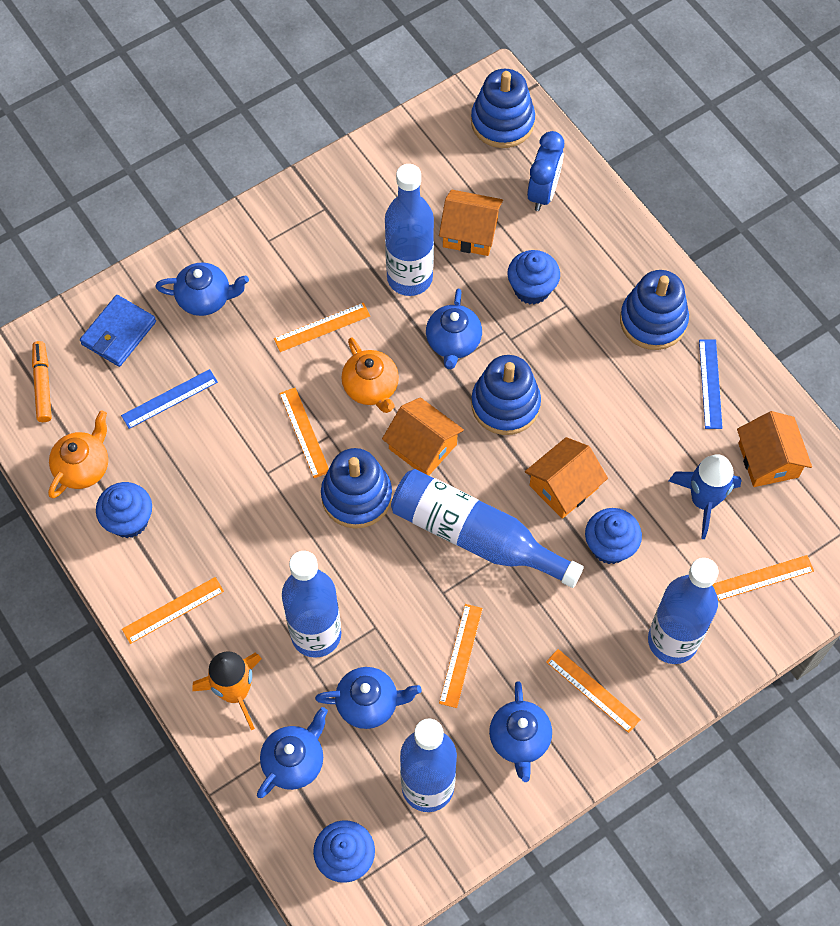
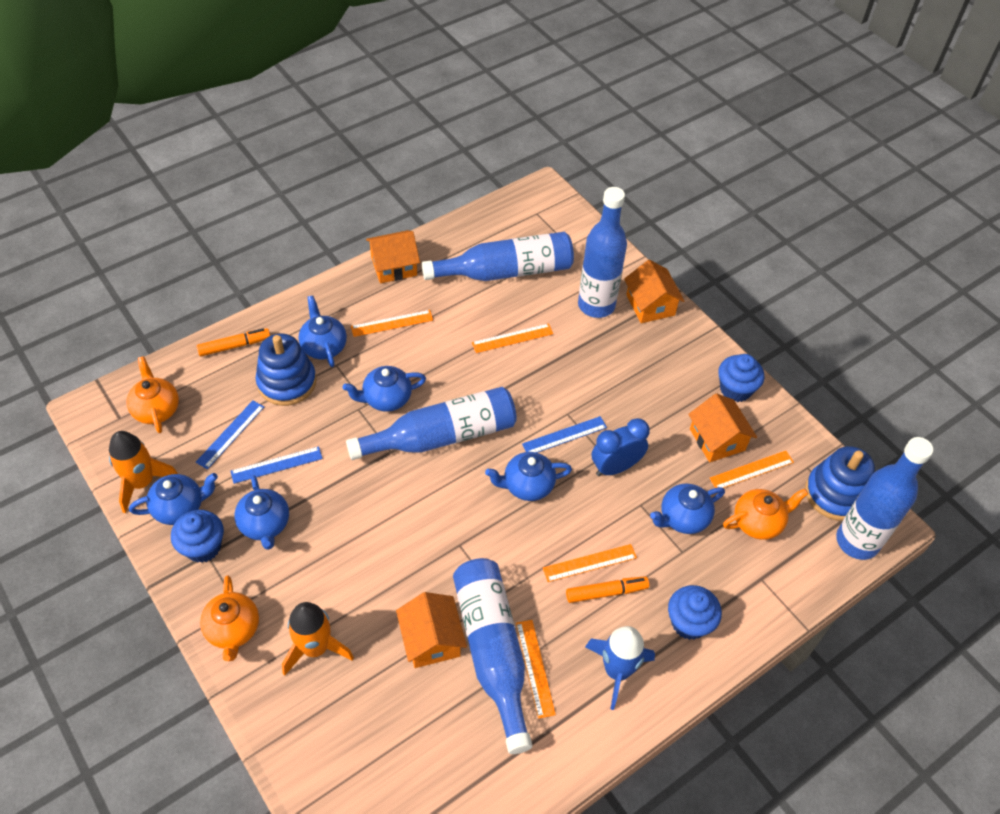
blue cupcake: [96,482,152,538] [313,820,375,883] [507,250,560,305] [585,508,642,564] = 4 -> [171,510,224,563] [668,585,722,640] [718,354,764,402] = 3
blue ruler: [121,369,218,429] [699,339,723,429] = 2 -> [196,400,264,470] [231,446,323,484] [522,416,607,453] = 3
blue stacking toy: [321,448,392,529] [471,69,535,148] [471,355,541,435] [620,270,689,350] = 4 -> [256,334,316,406] [805,446,875,521] = 2
blue teapot: [156,262,249,316] [257,707,328,798] [315,667,422,729] [426,289,482,369] [489,681,552,782] = 5 -> [129,473,218,525] [234,475,289,550] [298,295,347,367] [342,366,426,412] [485,452,572,501] [650,484,725,534] = 6
blue wallet: [80,295,156,367] = 1 -> none = 0
orange marker: [32,341,52,422] = 1 -> [197,328,270,356] [566,576,649,603] = 2
orange rocket: [193,651,262,730] = 1 -> [109,431,178,513] [282,602,354,676] = 2
orange ruler: [122,577,224,644] [274,303,370,352] [279,387,329,478] [439,604,483,708] [546,649,641,733] [712,555,814,601] = 6 -> [351,310,433,337] [472,323,553,353] [516,620,556,719] [543,544,637,582] [710,451,794,488] = 5
orange teapot: [48,410,108,498] [341,337,399,413] = 2 -> [127,356,179,433] [200,576,259,662] [723,489,808,540] = 3

